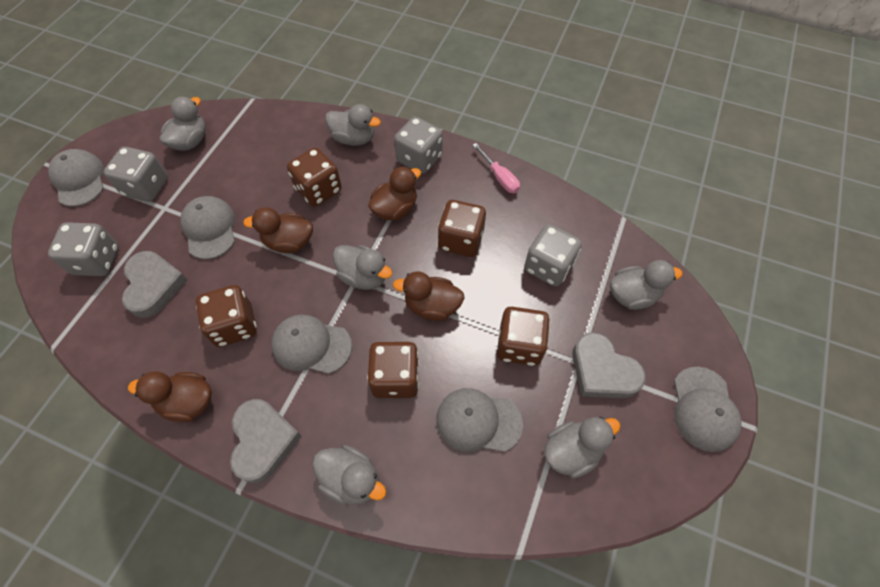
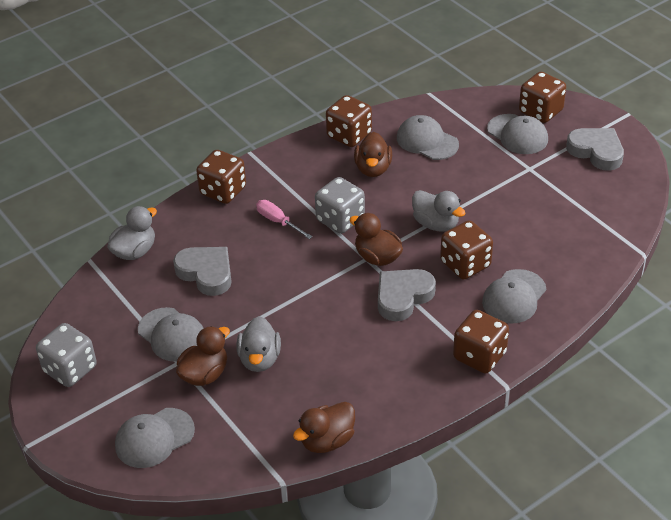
grey dice: [48,222,118,276] [104,147,168,202] [394,117,443,174] [524,224,582,287] = 4 -> [36,323,97,387] [315,177,365,234] = 2
grey duck: [160,97,206,151] [312,445,386,505] [325,104,381,146] [333,245,392,290] [544,417,621,479] [610,260,683,310] = 6 -> [107,206,157,260] [236,316,281,372] [412,190,465,232] = 3

